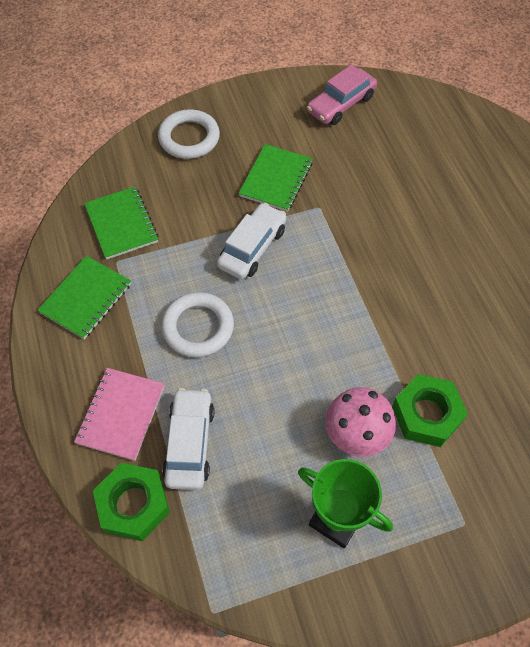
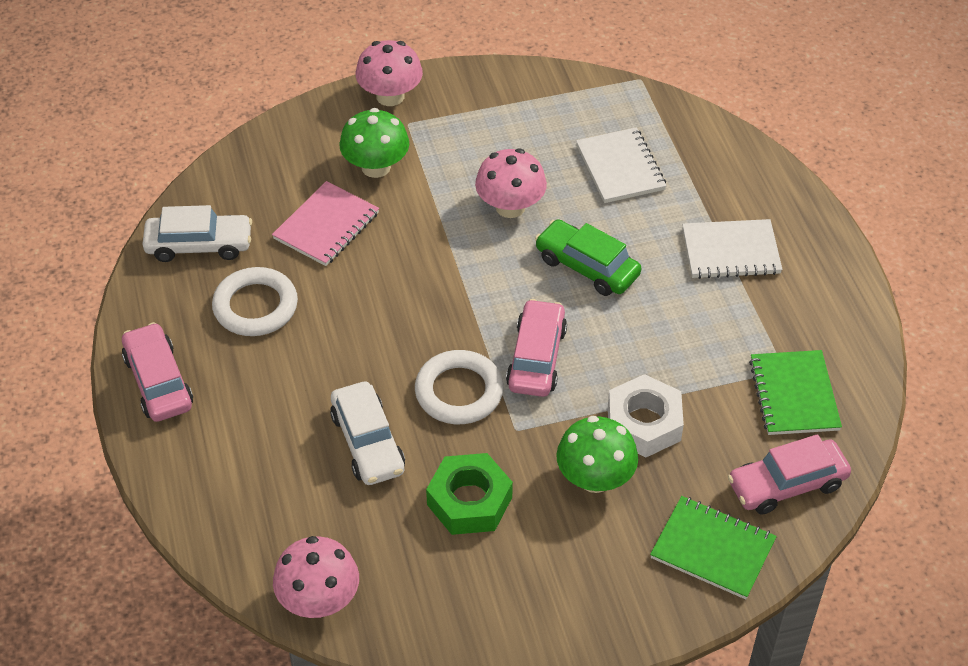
green car: none = 0 -> [535,219,641,296] = 1
green mushroom: none = 0 -> [339,108,409,178] [556,416,638,493] = 2
green notebook: [37,256,131,339] [84,187,159,260] [239,144,313,212] = 3 -> [650,496,777,600] [749,350,842,435] = 2
green nut: [93,463,170,541] [392,374,468,447] = 2 -> [426,453,513,535] = 1
green trophy: [298,459,393,548] = 1 -> none = 0
pink car: [307,64,377,125] = 1 -> [122,322,193,422] [506,299,567,397] [728,434,851,515] = 3
pink mushroom: [325,387,396,457] = 1 -> [273,536,359,618] [356,40,423,106] [475,148,547,218] = 3
white notebook: none = 0 -> [576,127,667,203] [682,219,783,279] = 2
white nut: none = 0 -> [608,374,684,458] = 1

